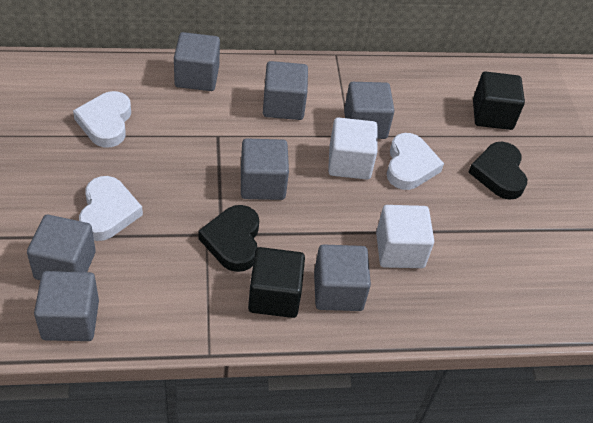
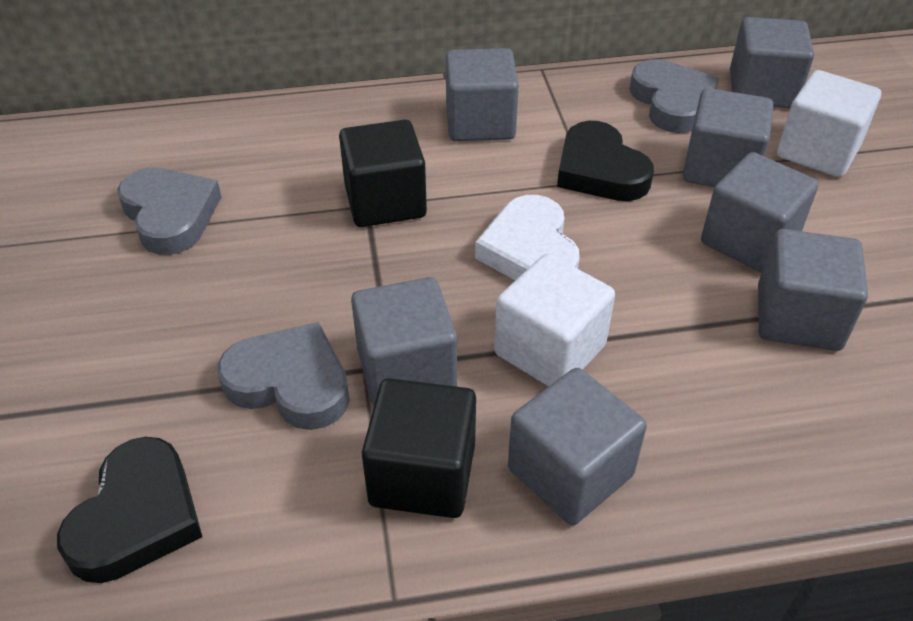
grey heart: none = 0 -> [117,167,221,255] [218,322,350,430] [629,59,719,133] = 3
white heart: [73,91,131,148] [79,176,143,241] [387,133,444,190] = 3 -> [475,195,580,280] = 1

